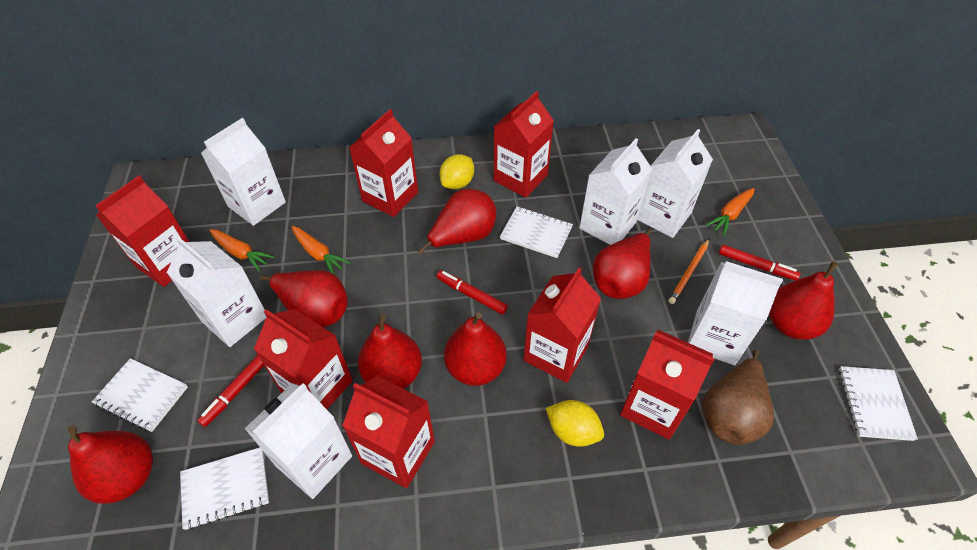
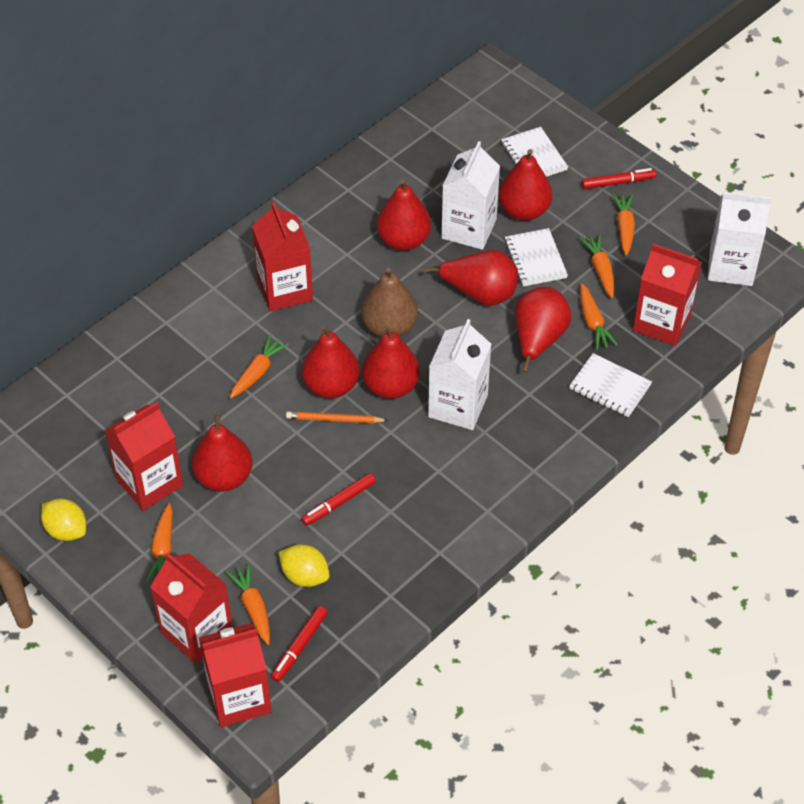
orange carrot: [209,229,275,272] [292,226,351,275] [706,188,755,236] = 3 -> [146,503,173,583] [226,563,270,645] [230,335,289,398] [580,234,614,298] [580,283,618,350] [612,194,635,256] = 6
red carton: [95,176,189,287] [254,309,353,409] [342,376,435,488] [349,109,418,217] [494,91,554,198] [524,268,601,383] [620,330,715,440] = 7 -> [105,402,183,511] [150,553,233,664] [199,623,272,727] [252,202,313,311] [633,244,702,346] = 5
white carton: [167,237,266,347] [201,118,286,226] [245,383,352,499] [579,138,652,245] [637,129,713,238] [688,261,783,365] = 6 -> [428,319,491,430] [441,141,500,250] [708,192,771,286] = 3
white notebook: [92,358,188,432] [180,447,269,530] [500,206,573,258] [839,366,918,441] = 4 -> [501,127,568,177] [505,228,568,287] [569,353,652,417] = 3

